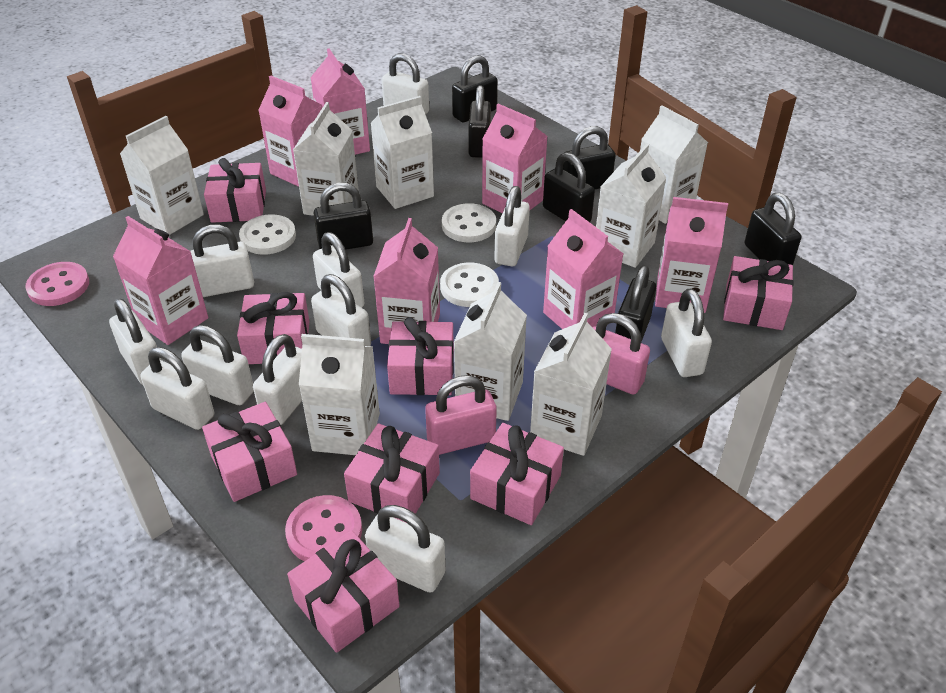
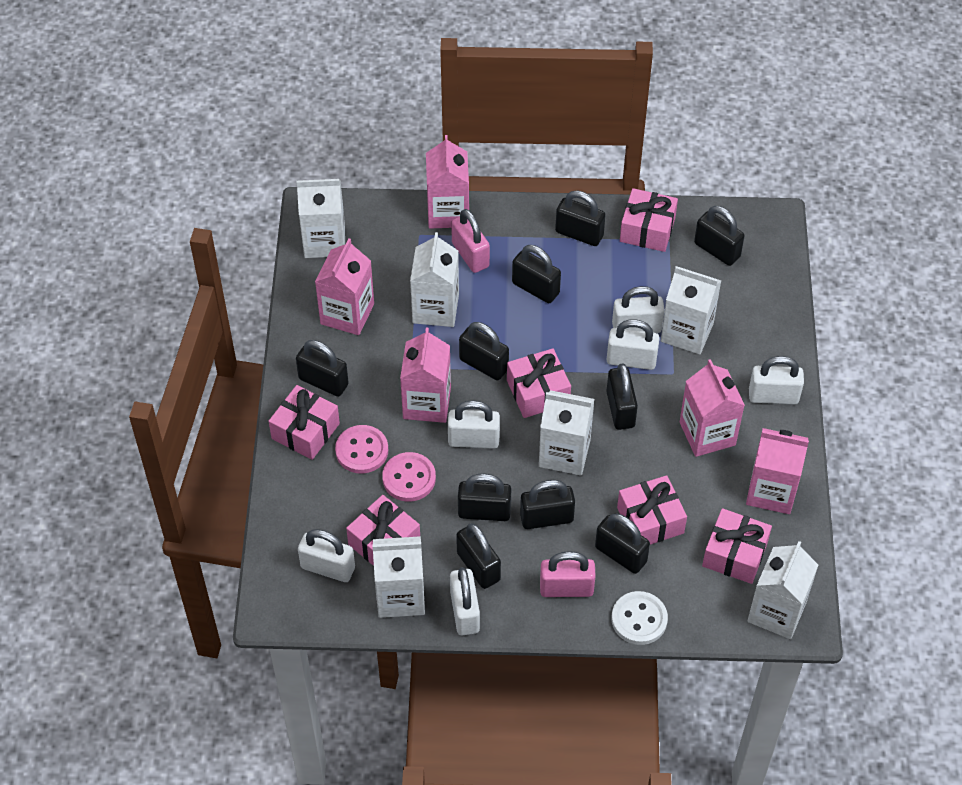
black padlock: [314,183,373,250] [452,55,497,122] [468,85,491,158] [543,152,595,222] [563,126,616,189] [615,265,656,342] [745,193,801,265] = 7 -> [296,340,349,397] [456,523,501,589] [458,474,511,521] [459,322,509,381] [512,245,561,303] [520,480,575,529] [555,191,606,246] [595,513,650,574] [606,364,638,430] [694,206,745,266] = 10
pink carton: [113,216,208,345] [258,75,322,187] [310,49,370,155] [373,218,440,344] [482,104,548,213] [543,209,624,329] [655,197,728,313] = 7 -> [315,238,374,335] [400,328,451,423] [426,135,469,229] [680,359,745,457] [746,428,809,514] = 5
pink gift: [202,402,297,502] [204,158,266,223] [237,292,310,364] [287,530,400,653] [344,423,440,523] [387,317,454,395] [470,423,564,525] [723,256,793,330] = 8 -> [269,385,340,460] [346,495,420,566] [507,348,571,418] [617,475,687,545] [620,188,678,252] [702,508,772,584] = 6
white button: [239,214,296,255] [440,263,499,307] [442,203,496,242] = 3 -> [612,591,668,645] = 1
white carton: [120,116,204,235] [293,102,359,216] [299,334,380,455] [371,96,434,209] [454,282,527,421] [530,313,612,456] [596,144,667,268] [640,105,708,224] = 8 -> [297,179,345,258] [372,536,425,618] [410,232,459,327] [539,390,594,476] [661,266,721,354] [747,541,818,639] = 6
white padlock: [109,299,161,385] [140,347,214,430] [181,325,254,405] [191,225,254,297] [253,334,302,425] [311,274,371,346] [313,232,364,308] [365,505,445,593] [382,53,429,115] [494,186,530,266] [661,289,712,377] = 11 -> [298,529,355,582] [448,400,500,449] [450,567,480,635] [607,319,659,370] [612,286,665,333] [749,356,804,404] = 6

